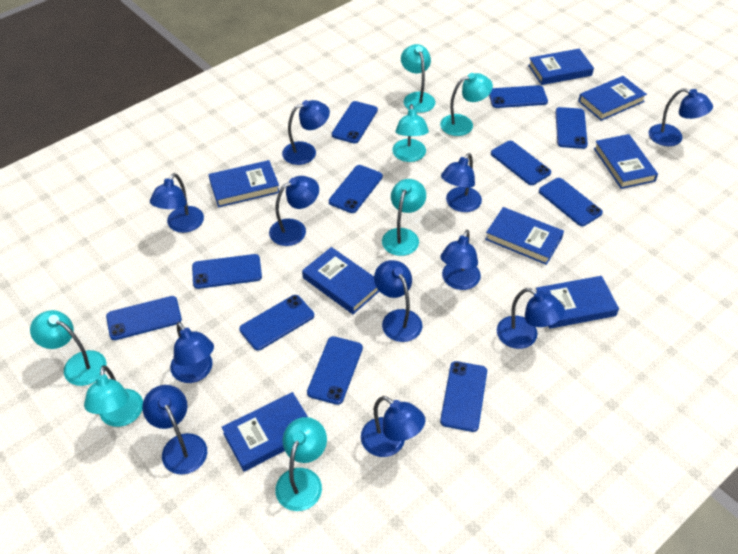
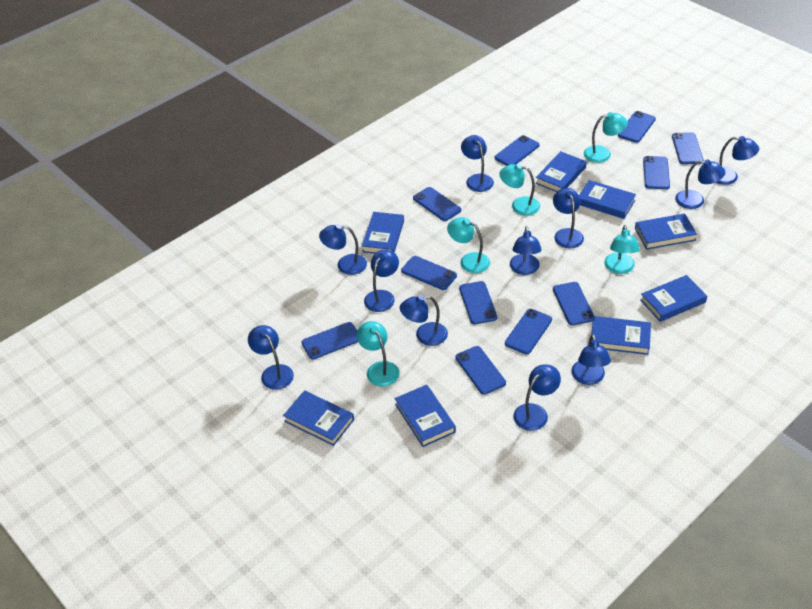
turquoise lamp: [30,310,107,386] [84,366,143,427] [275,417,327,511] [382,179,426,256] [392,104,429,162] [401,44,435,113] [440,73,493,136] = 7 -> [357,321,399,387] [447,217,490,273] [499,164,540,216] [584,112,628,163] [604,225,640,274] = 5

